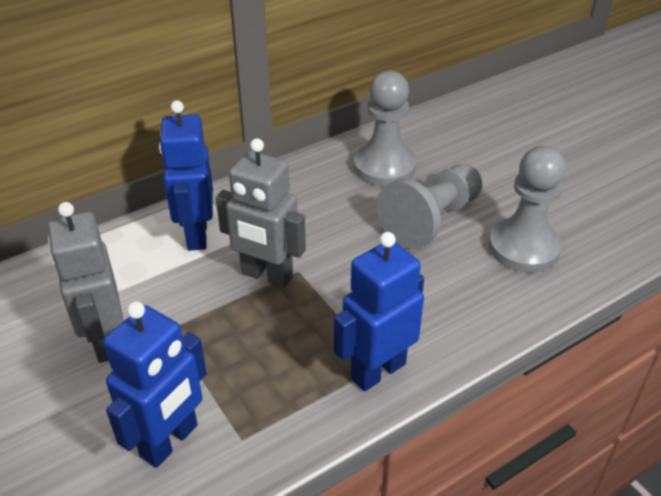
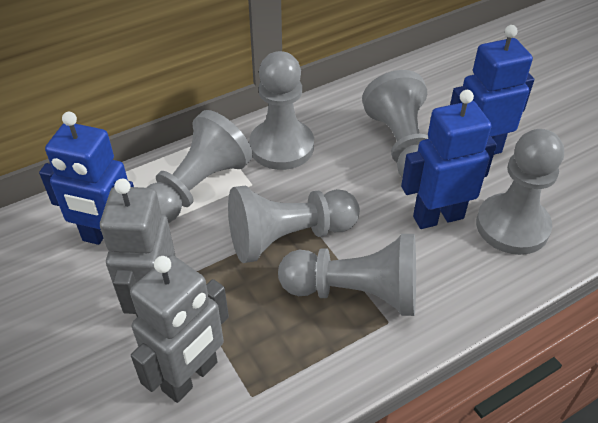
grey pawn: [354,71,416,186] [377,164,482,249] [489,146,566,273] = 3 -> [146,110,253,223] [228,186,360,263] [249,51,314,170] [278,234,416,316] [362,70,429,178] [476,129,564,255] = 6

